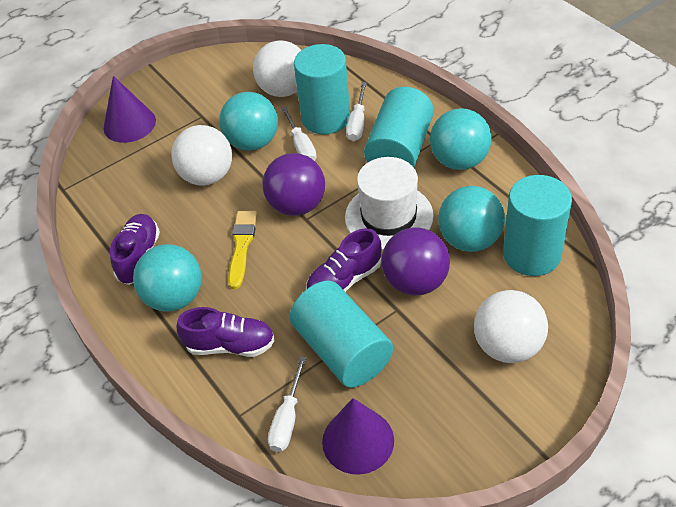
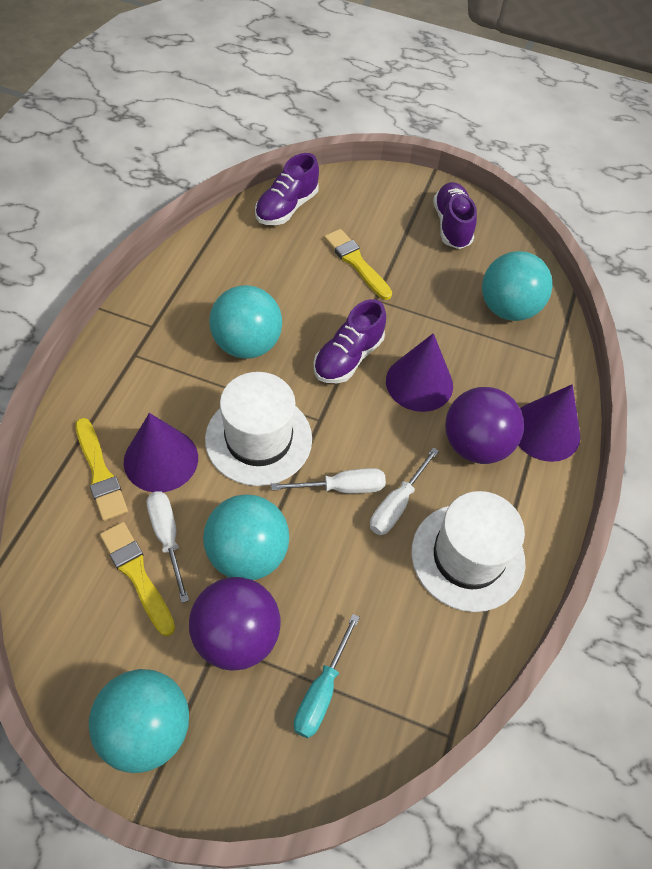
purple cone: [103,76,156,143] [322,398,394,475] = 2 -> [124,413,198,492] [386,333,453,412] [518,384,580,462] = 3
turquoise cylinder: [290,281,393,388] [294,44,350,134] [364,87,434,167] [503,175,572,276] = 4 -> none = 0
turquoise screwdriver: none = 0 -> [294,614,360,738] = 1
white ball: [171,125,232,186] [253,40,301,97] [474,290,548,363] = 3 -> none = 0
white hat: [345,157,433,250] = 1 -> [205,372,312,486] [411,491,525,612] = 2
yellow brush: [228,211,257,289] = 1 -> [75,418,128,521] [100,522,175,636] [324,229,392,300] = 3

